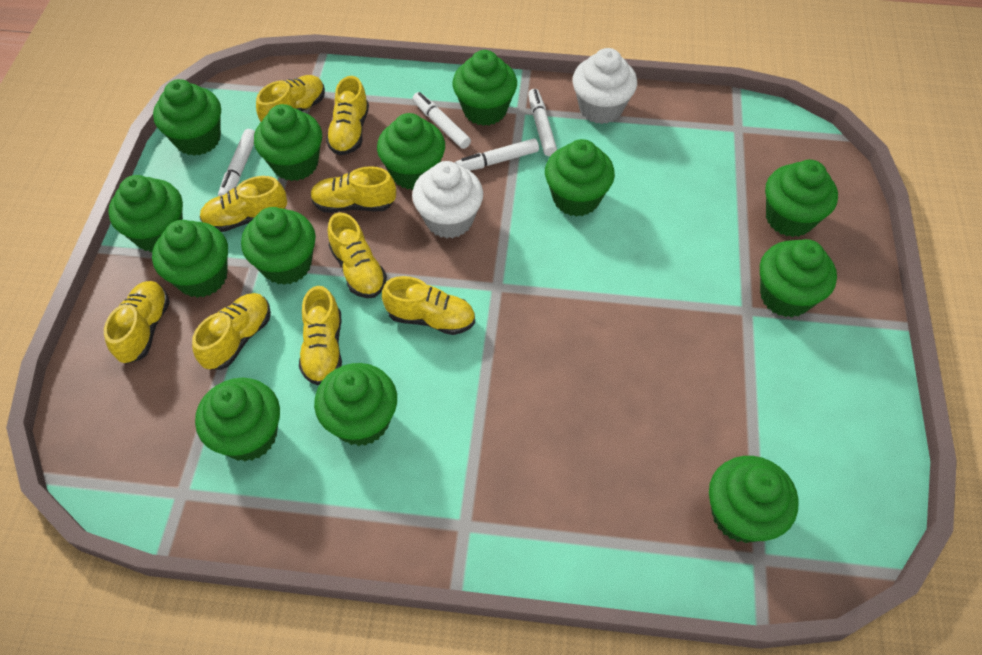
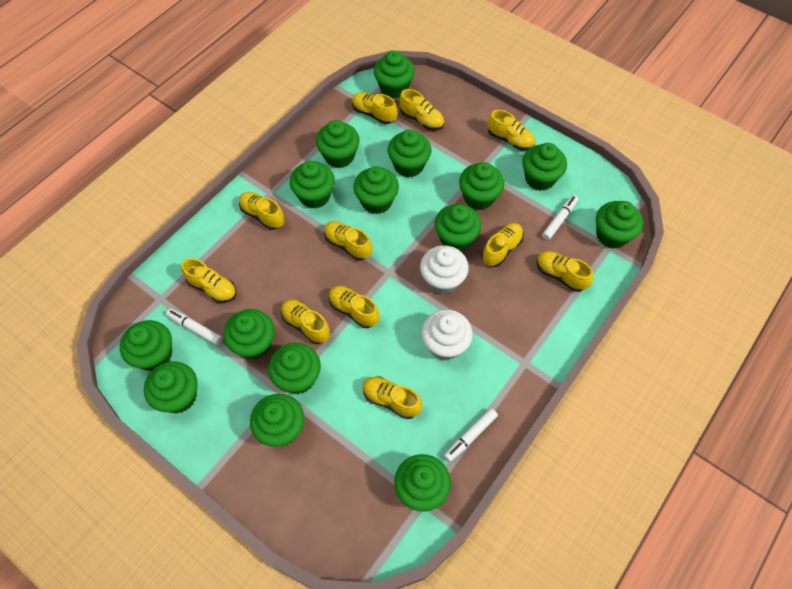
green cupcake: [108,175,183,252] [152,220,228,298] [153,79,221,156] [195,378,280,461] [241,207,316,285] [254,104,322,181] [314,363,397,446] [377,113,445,190] [452,50,517,126] [545,139,615,217] [709,456,799,543] [760,239,837,317] [765,160,838,237] = 13 -> [120,320,172,371] [144,361,198,413] [223,309,275,360] [250,394,304,447] [268,343,321,394] [290,161,335,209] [316,120,359,168] [353,166,399,214] [374,50,415,99] [388,129,431,177] [394,454,451,512] [435,204,481,251] [459,162,504,210] [522,143,567,191] [596,201,643,249] = 15
white marker: [218,129,255,196] [412,92,471,149] [455,138,539,171] [528,89,557,156] = 4 -> [166,308,222,345] [444,408,498,462] [542,195,578,240] = 3
yellow shoe: [104,281,170,364] [192,293,271,370] [200,176,287,232] [256,75,325,122] [299,286,342,385] [310,166,396,213] [326,76,369,155] [328,212,387,298] [382,276,475,335] = 9 -> [181,258,236,303] [239,192,285,230] [281,299,330,344] [324,221,372,260] [329,286,379,328] [352,92,397,124] [363,377,423,419] [399,89,444,130] [482,223,524,267] [487,110,536,151] [537,251,594,292] = 11

